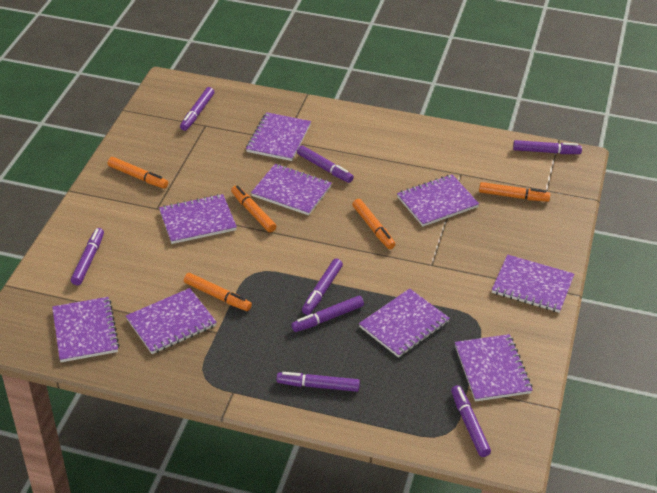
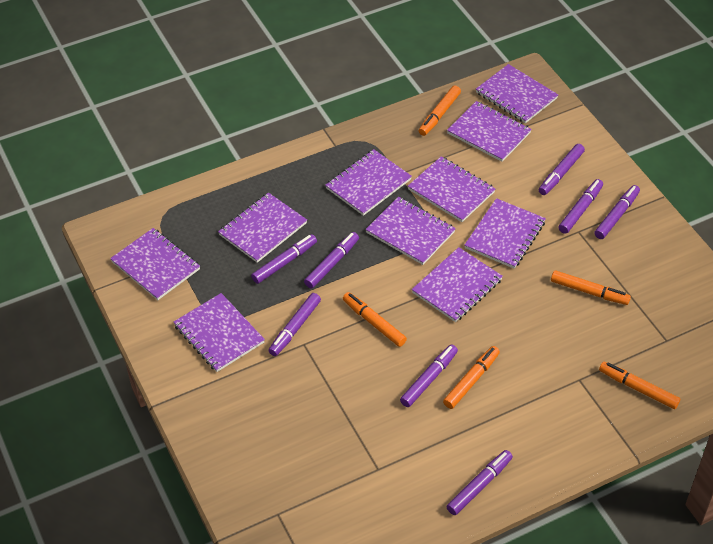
purple notebook: [52,297,120,362] [126,288,217,354] [159,194,237,244] [246,112,311,161] [251,164,332,215] [359,288,450,358] [397,174,479,227] [455,334,533,402] [492,254,574,313] = 9 -> [110,228,200,300] [174,293,265,372] [218,193,307,263] [325,149,412,216] [365,197,456,265] [408,156,495,222] [412,247,503,322] [447,101,532,162] [465,198,546,269] [476,64,558,123] = 10

